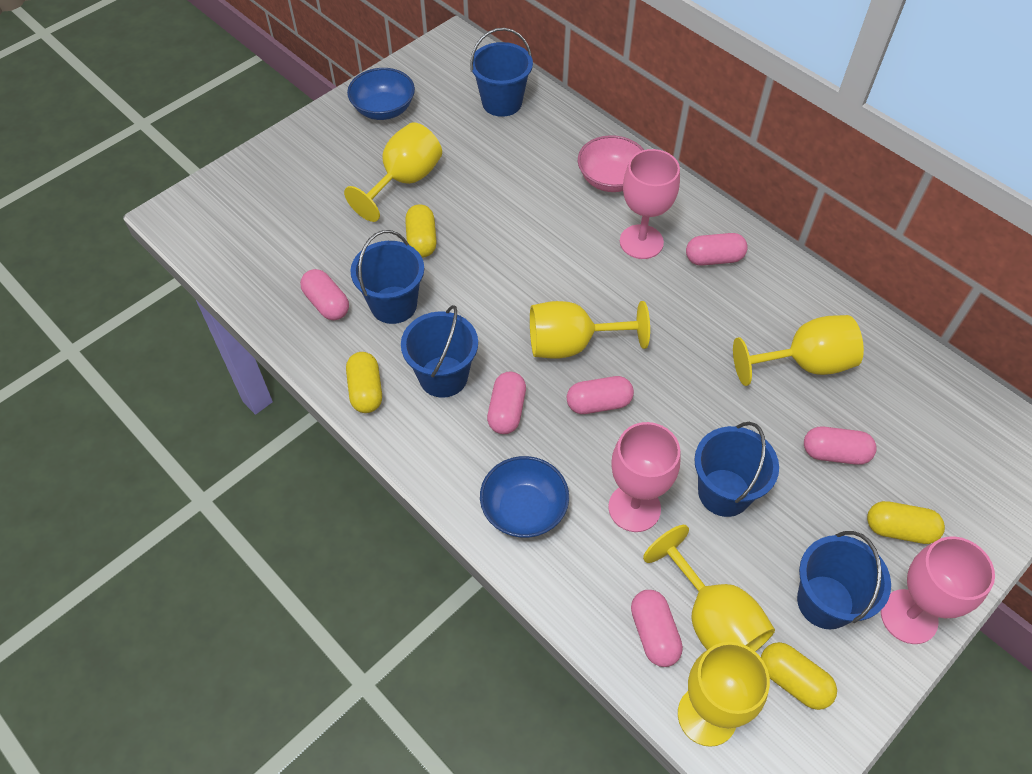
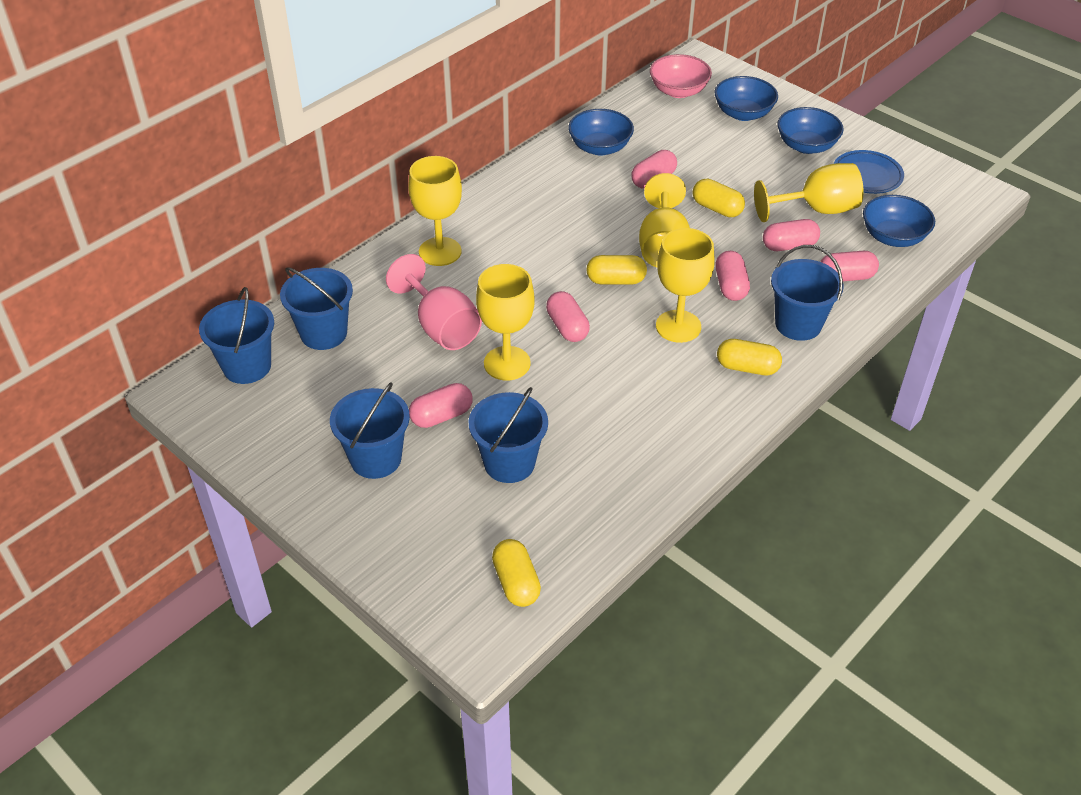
blue bowl: [347,68,415,120] [480,456,569,538] = 2 -> [568,109,634,156] [714,76,778,121] [777,107,844,154] [863,195,935,247] = 4
blue plate: none = 0 -> [834,150,904,194] = 1
pink goblet: [608,422,681,532] [620,149,680,259] [881,536,995,644] = 3 -> [386,254,482,350] = 1

